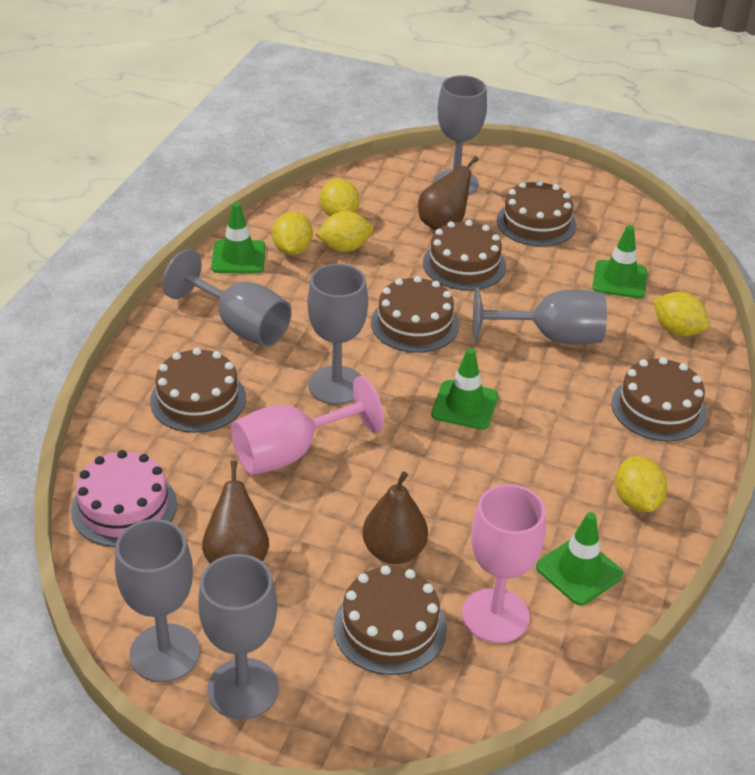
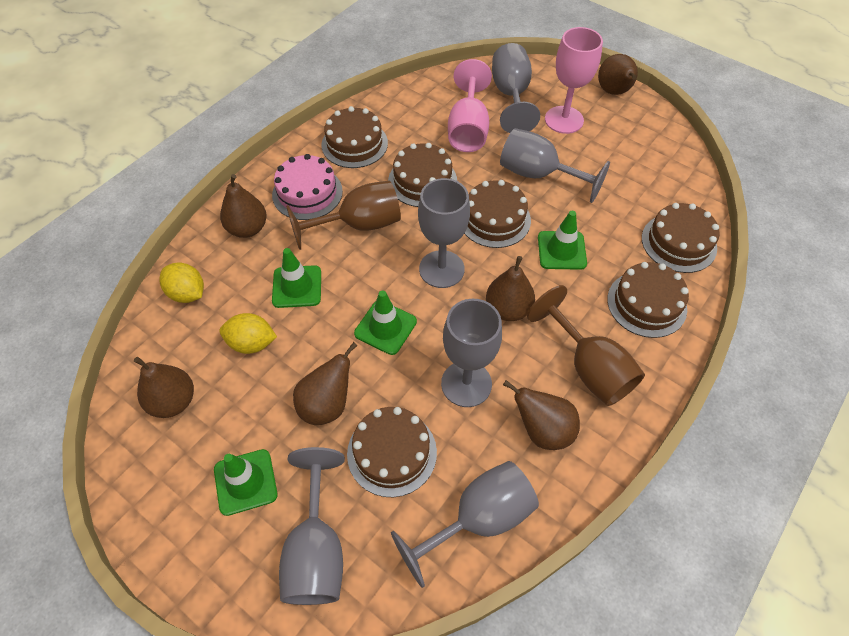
brown goblet: none = 0 -> [286,181,401,250] [527,285,645,406] = 2
brown pear: [202,460,269,564] [362,471,428,564] [418,156,479,230] = 3 -> [134,357,194,418] [220,174,267,238] [293,342,358,425] [486,256,535,321] [503,380,580,450] [598,54,638,95] = 6
yellow lemon: [272,212,313,255] [316,211,373,252] [320,179,359,216] [615,456,667,512] [653,292,710,336] = 5 -> [159,262,204,303] [219,313,277,354] = 2

